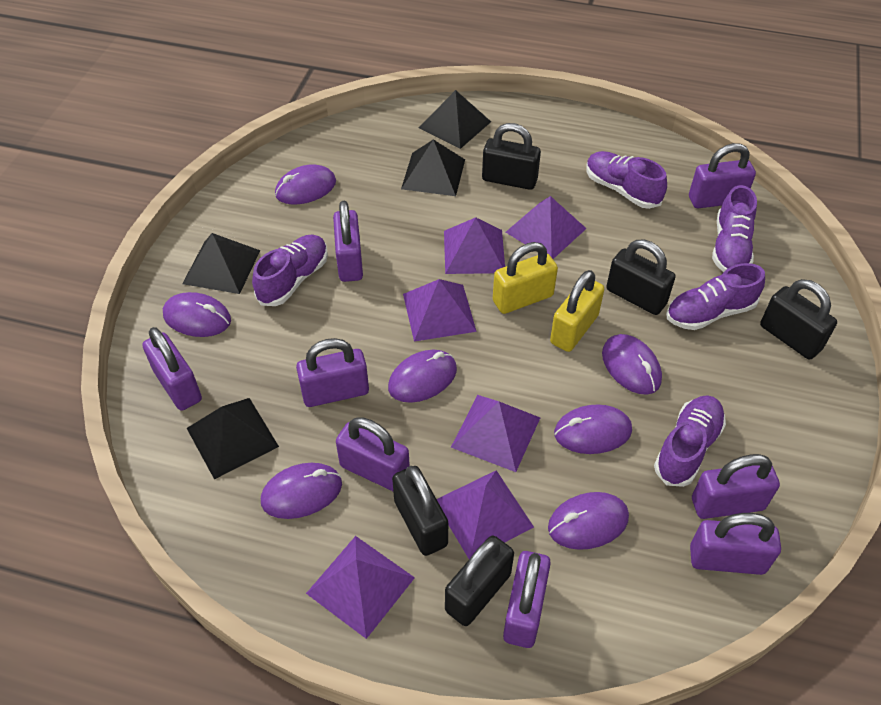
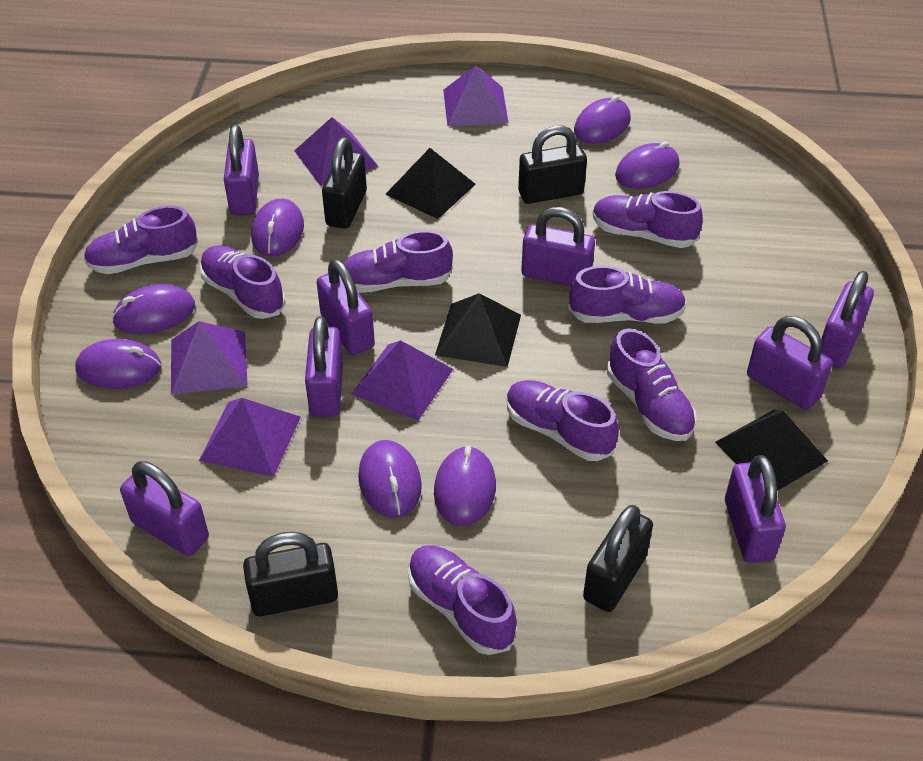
black padlock: [392,466,448,556] [445,536,514,626] [482,123,541,190] [606,240,675,315] [760,279,837,360] = 5 -> [243,532,338,616] [322,137,367,229] [518,126,587,204] [583,505,653,612] = 4
black pyramid: [182,233,260,294] [187,398,279,479] [401,139,465,196] [419,90,491,149] = 4 -> [385,148,476,219] [435,293,521,367] [715,410,828,491] = 3
purple pyramid: [306,536,415,639] [403,279,477,342] [437,470,534,559] [444,217,505,274] [451,395,540,472] [505,196,587,259] = 6 -> [171,321,248,395] [199,398,301,477] [294,117,378,186] [352,340,453,421] [443,65,509,126] = 5
purple shoe: [252,235,328,306] [586,151,667,209] [654,395,726,487] [666,263,765,330] [712,185,757,272] = 5 -> [84,206,198,274] [200,245,286,319] [343,230,453,293] [408,545,517,655] [507,380,619,461] [568,266,686,324] [593,191,703,248] [607,328,697,441] = 8
yellow padlock: [493,242,558,314] [550,270,604,352] = 2 -> none = 0

